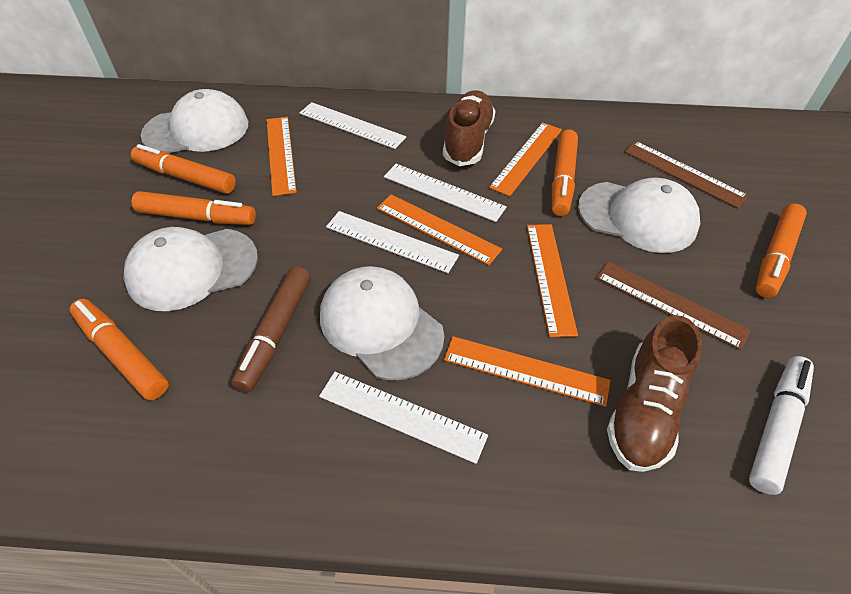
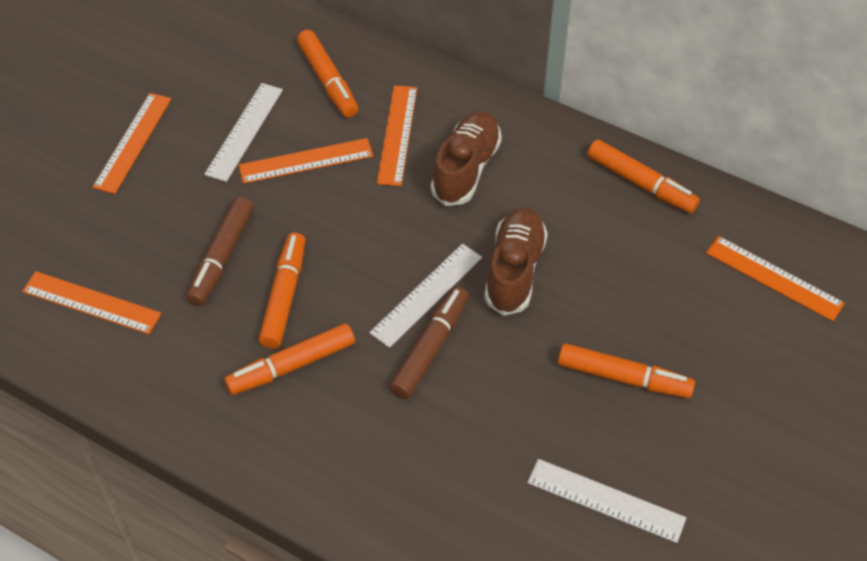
brown marker: [231,266,311,392] = 1 -> [186,197,254,306] [390,286,469,399] = 2
brown ruler: [596,261,750,350] [624,141,748,208] = 2 -> none = 0
white cap: [123,227,258,311] [141,89,248,153] [320,266,444,381] [578,178,700,253] = 4 -> none = 0
white marker: [749,356,814,495] = 1 -> none = 0
white ruler: [299,102,406,149] [319,372,488,464] [326,211,459,273] [384,164,507,222] = 4 -> [204,83,283,182] [369,244,482,348] [527,459,686,543] = 3

